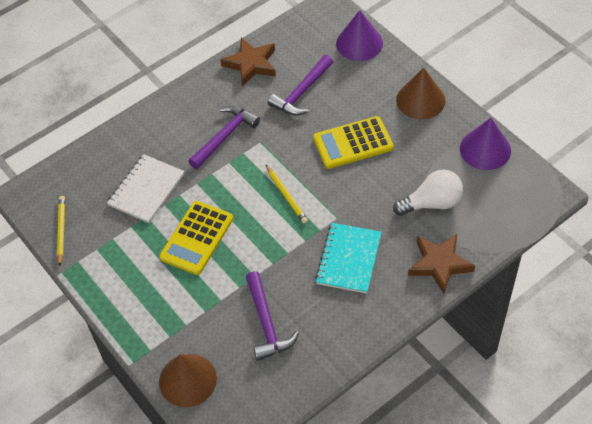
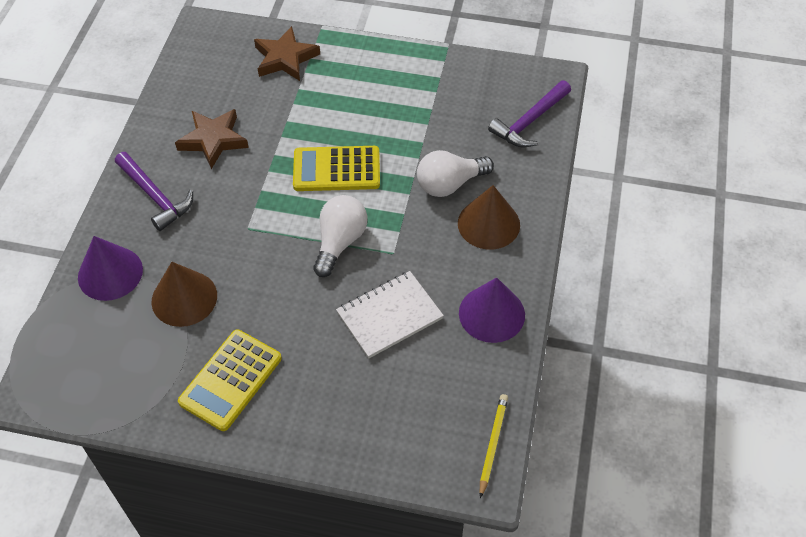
purple hammer: [188,106,260,169] [246,271,299,361] [268,55,333,116] = 3 -> [115,152,193,231] [488,80,571,147] = 2
turquoise notebook: [315,223,382,294] = 1 -> none = 0
white light bulb: [393,170,463,216] = 1 -> [313,195,367,277] [417,150,494,197] = 2
yellow pencil: [57,196,65,266] [266,165,308,224] = 2 -> [480,394,508,498] = 1

